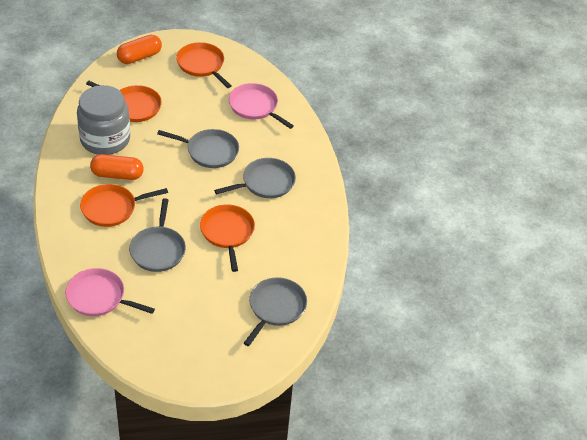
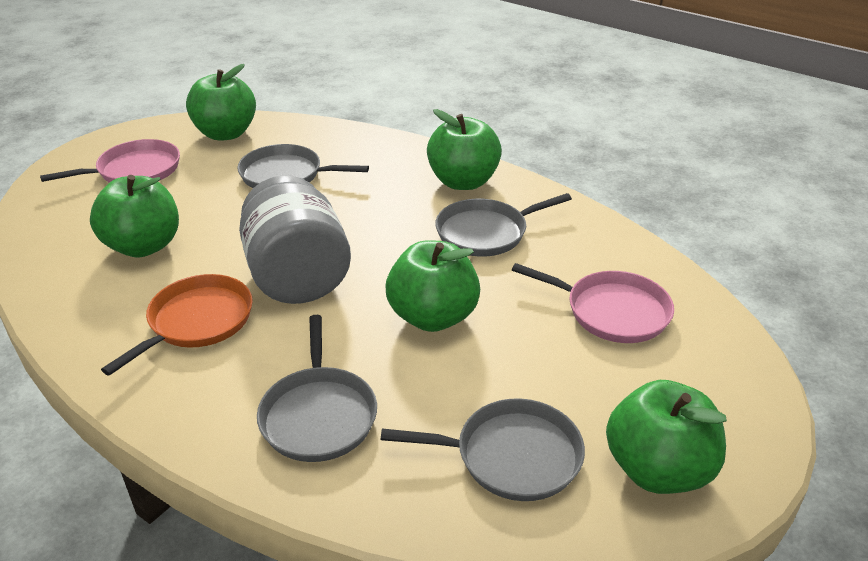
green apple: none = 0 -> [90,175,179,258] [186,64,256,141] [386,240,480,332] [427,109,502,190] [606,380,727,494] = 5
orange capsule: [90,154,144,180] [117,35,162,64] = 2 -> none = 0
orange pan: [80,184,168,227] [86,81,162,122] [176,42,231,88] [200,204,255,272] = 4 -> [101,274,253,376] = 1

